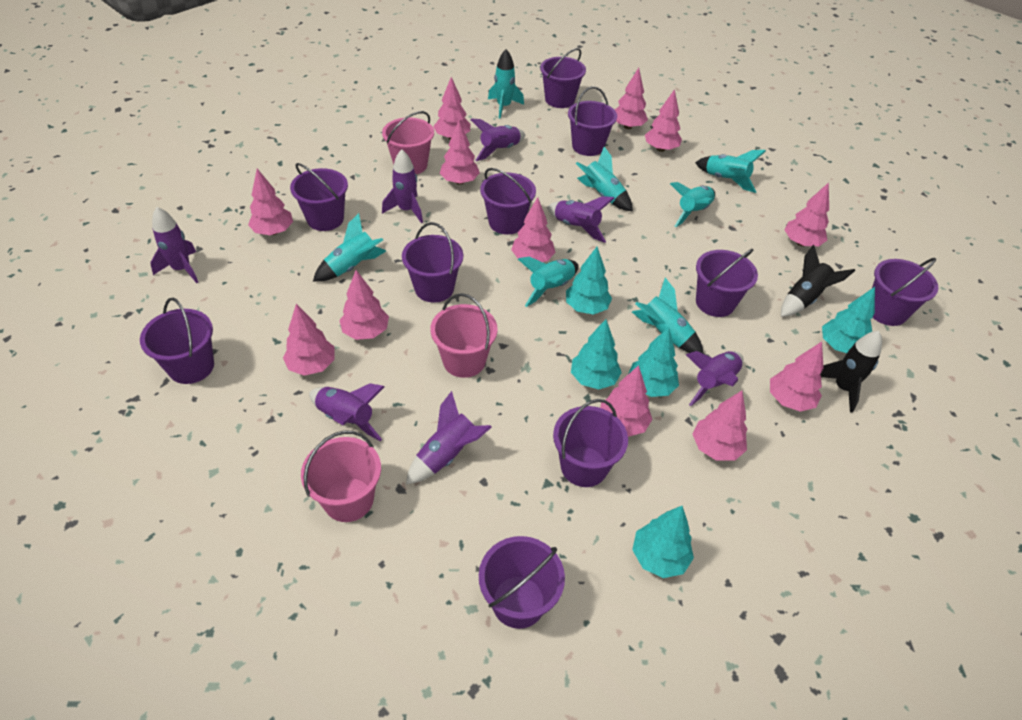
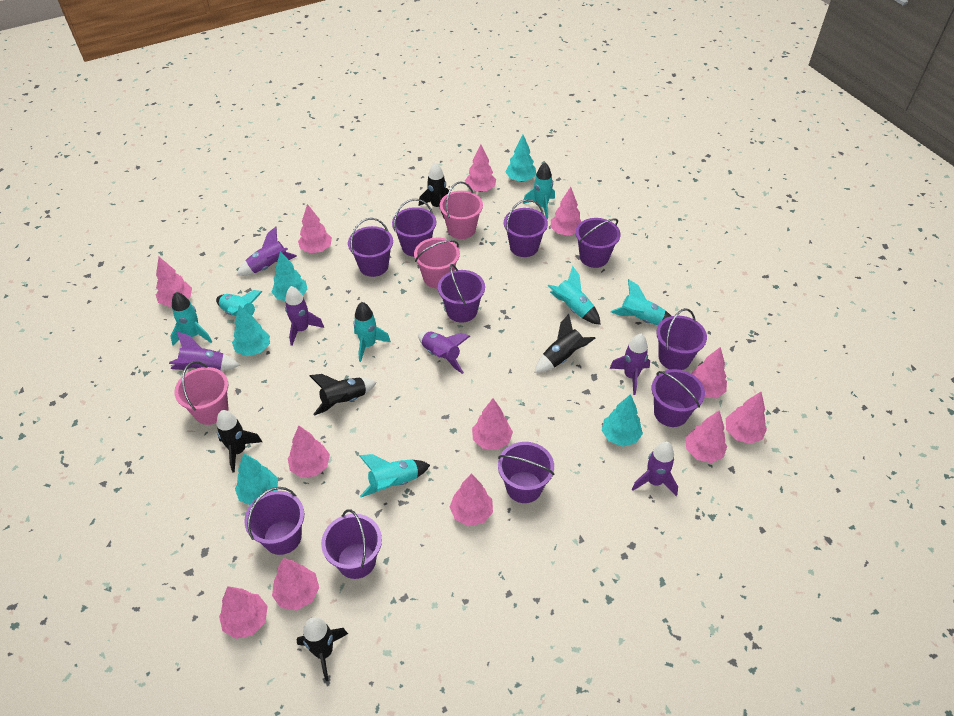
black rocket: [781,245,855,317] [820,331,882,413] = 2 -> [216,410,262,472] [297,617,348,681] [309,374,377,416] [419,162,449,218] [535,314,595,373] = 5
purple rocket: [150,207,198,283] [309,383,385,441] [382,150,423,223] [406,391,492,484] [470,118,525,161] [547,196,615,243] [686,351,744,406] = 7 -> [169,332,240,371] [237,226,297,276] [285,286,324,346] [418,331,470,374] [609,334,650,395] [632,441,678,496] = 6

